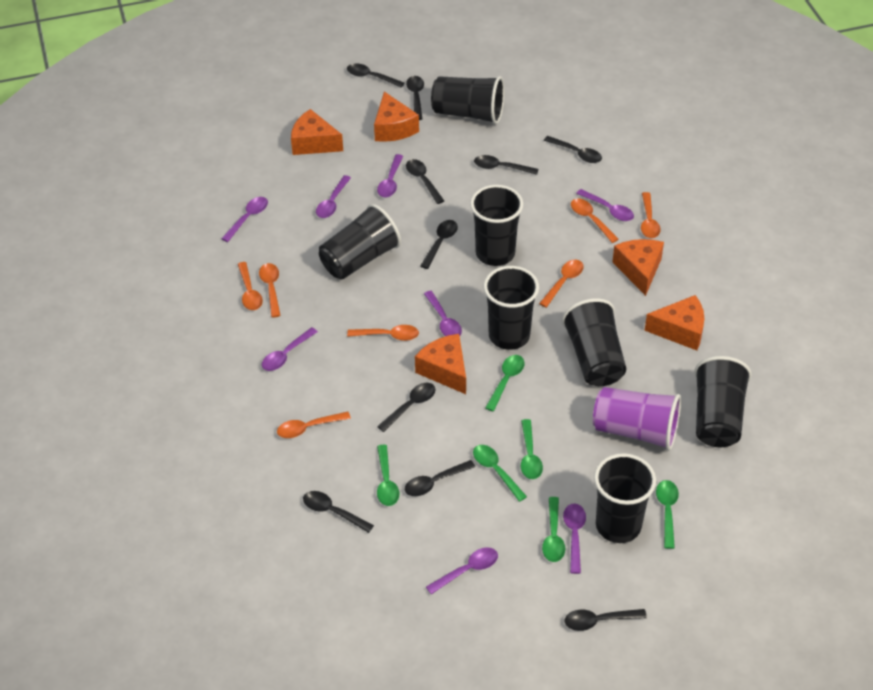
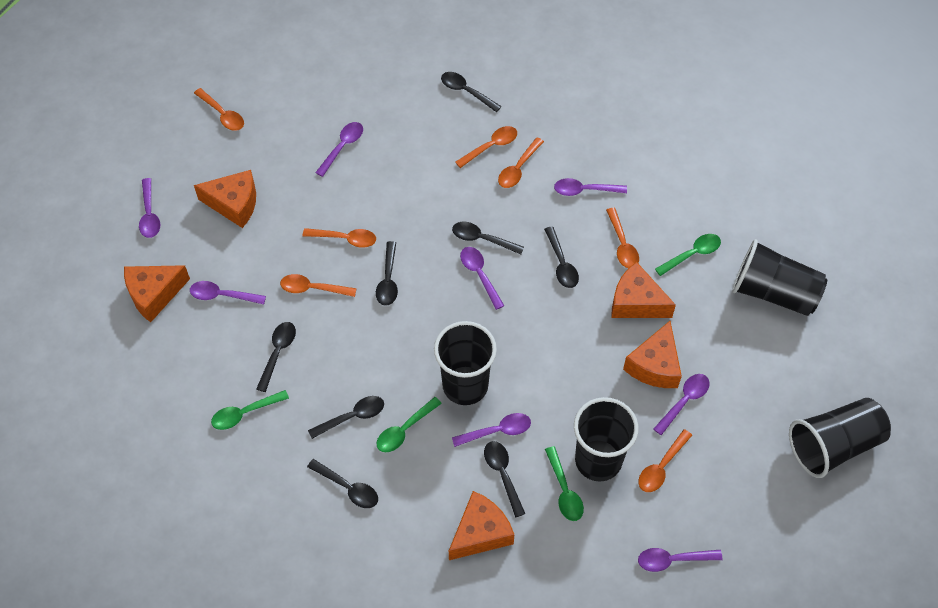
black cup: [319,204,401,280] [431,76,504,124] [470,185,523,266] [483,266,539,350] [562,298,626,386] [594,453,656,543] [694,356,752,447] = 7 -> [434,321,497,405] [574,397,639,481] [732,239,827,316] [789,398,891,478] = 4
black spoon: [303,491,374,533] [347,63,404,88] [377,383,436,432] [405,460,475,496] [406,76,424,120] [406,159,444,204] [420,220,458,269] [474,155,539,175] [544,136,602,163] [565,609,647,631] = 10 -> [256,322,296,392] [307,459,378,508] [308,396,384,439] [376,241,398,306] [441,72,501,112] [452,222,524,254] [484,441,525,517] [544,226,579,288] = 8
green spoon: [377,445,399,506] [473,445,527,502] [485,355,525,411] [521,419,543,479] [542,497,565,562] [656,480,679,549] = 6 -> [211,390,289,430] [376,397,442,452] [545,446,584,521] [655,234,721,276] = 4
purple cup: [593,387,681,451] = 1 -> none = 0

